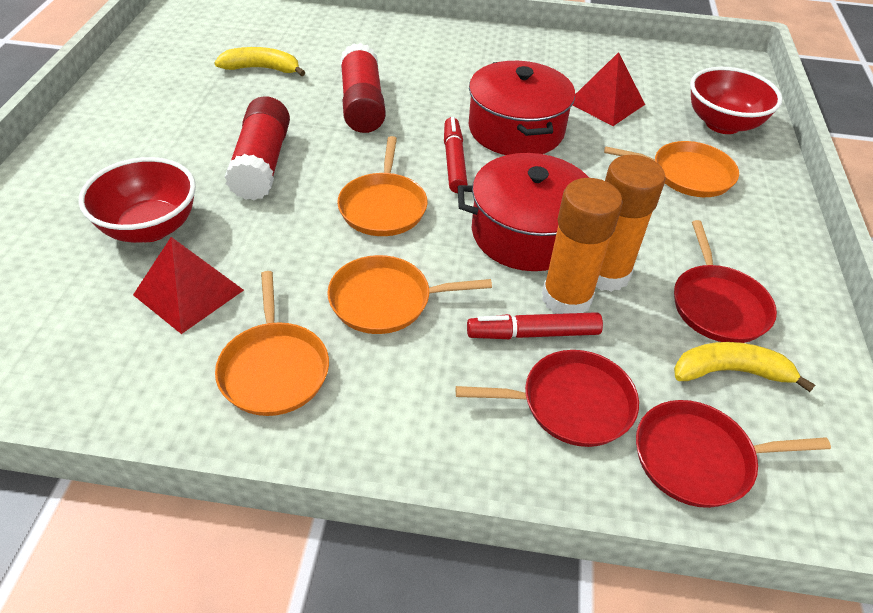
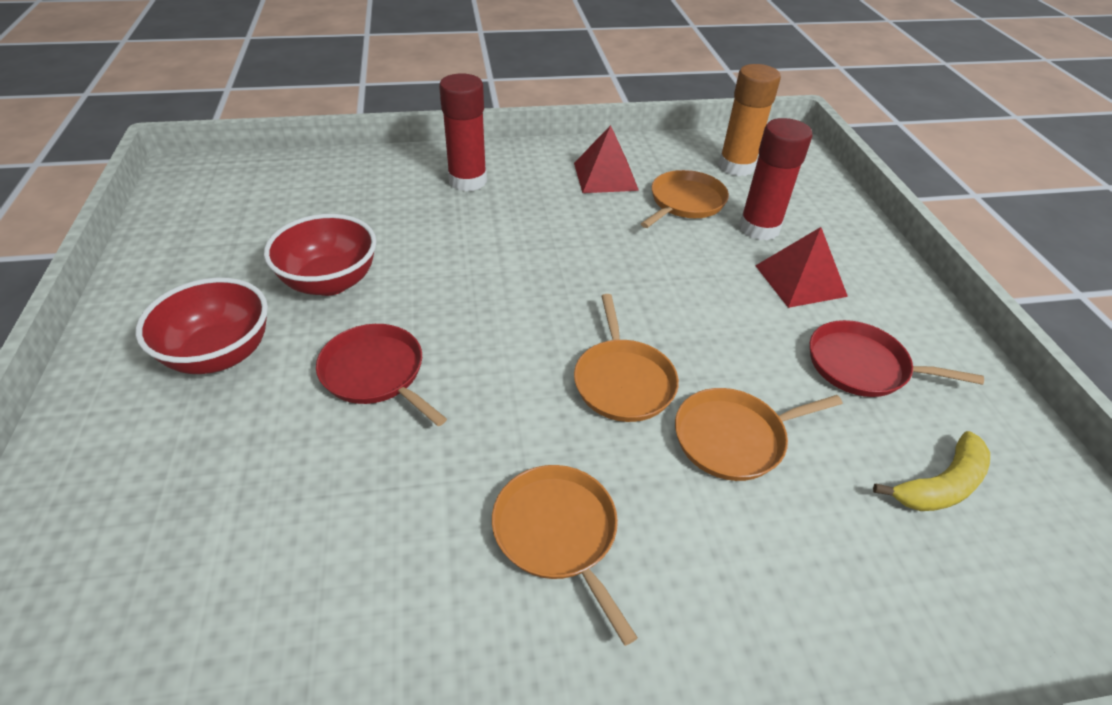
orange glue stick: [542,178,623,314] [596,155,666,292] = 2 -> [719,64,781,176] = 1
red marker: [444,117,468,193] [467,312,603,339] = 2 -> none = 0
red pan: [456,350,639,447] [636,400,831,508] [674,220,777,343] = 3 -> [316,324,447,426] [810,320,984,397] = 2
red pot: [458,153,589,271] [468,61,575,155] = 2 -> none = 0
yellow banana: [215,47,306,76] [674,342,815,392] = 2 -> [873,431,990,511] = 1

